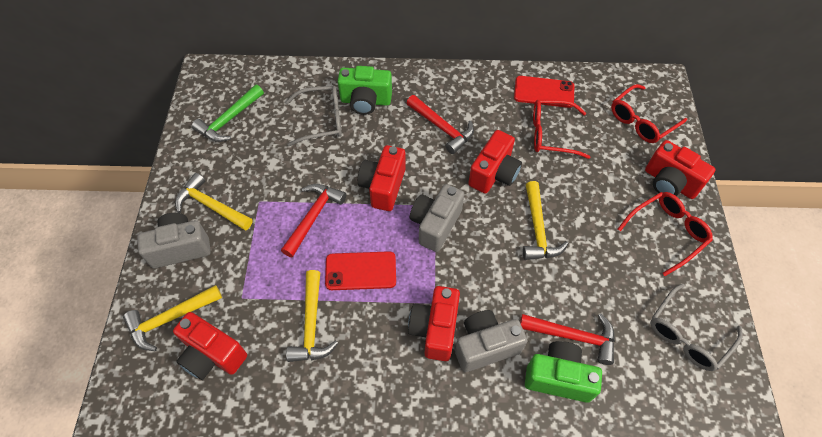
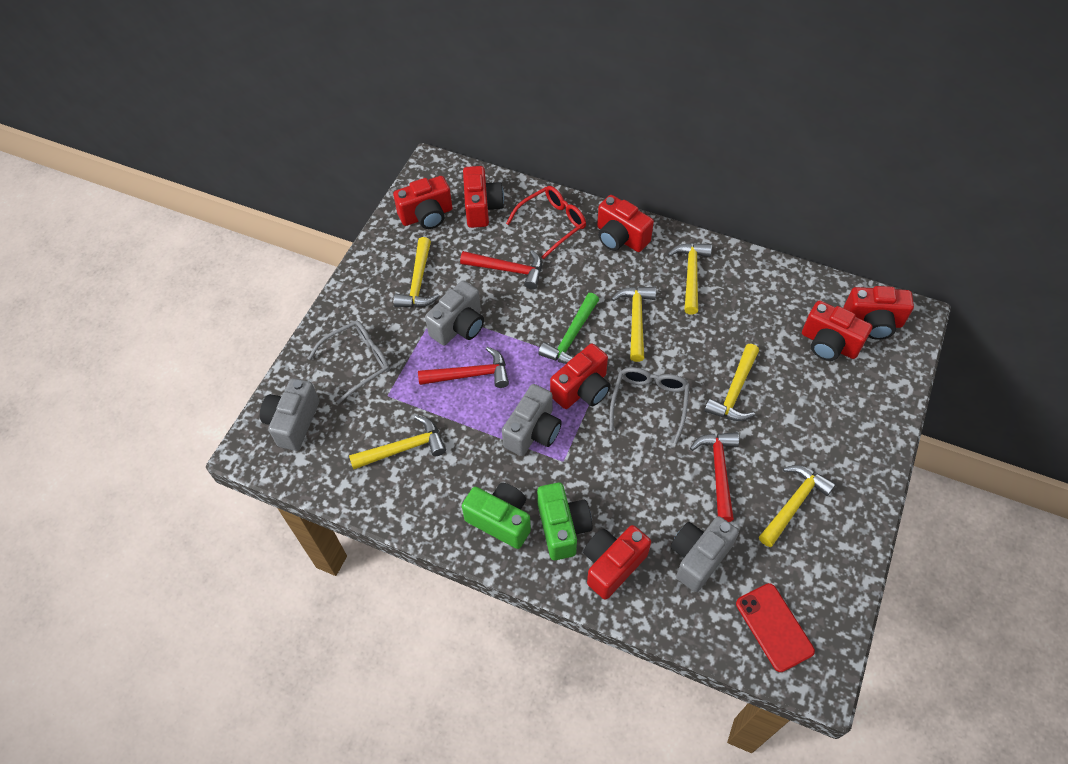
grey camera: [137,213,211,268] [410,184,464,252] [455,310,527,372] = 3 -> [260,378,319,451] [425,280,484,346] [502,384,562,456] [671,516,739,592] = 4
red camera: [173,312,247,380] [358,145,406,211] [408,286,460,361] [468,130,522,194] [645,140,716,199] = 5 -> [393,176,452,229] [463,166,504,228] [550,343,610,409] [583,525,651,600] [597,195,654,252] [802,300,872,361] [844,286,914,340] = 7
red glasses: [533,100,591,159] [611,84,687,143] [618,192,713,276] = 3 -> [506,186,586,259] = 1
red phone: [325,251,396,290] [514,76,574,108] = 2 -> [736,583,815,672] = 1
yellow hammer: [123,285,222,351] [175,173,253,231] [286,270,338,362] [523,181,569,260] = 4 -> [349,415,446,469] [393,237,440,307] [611,287,656,362] [668,243,712,315] [704,344,759,421] [759,465,836,547] = 6

